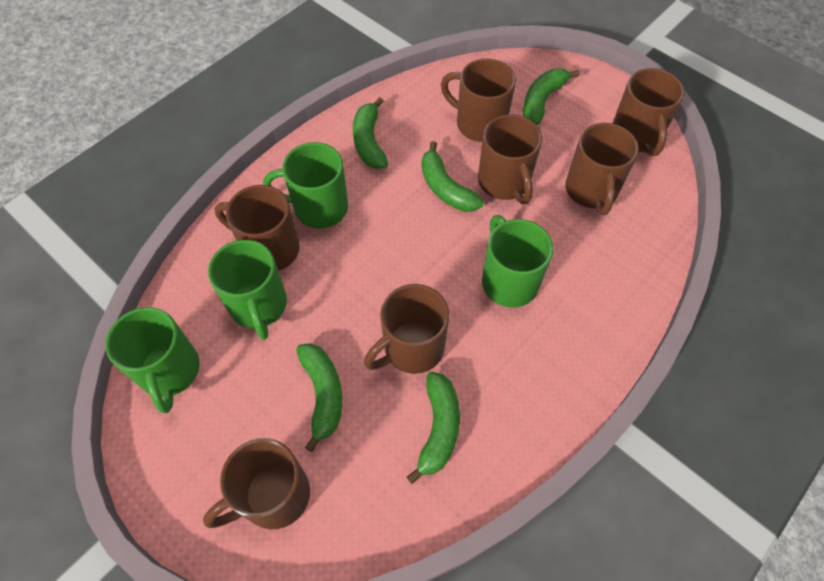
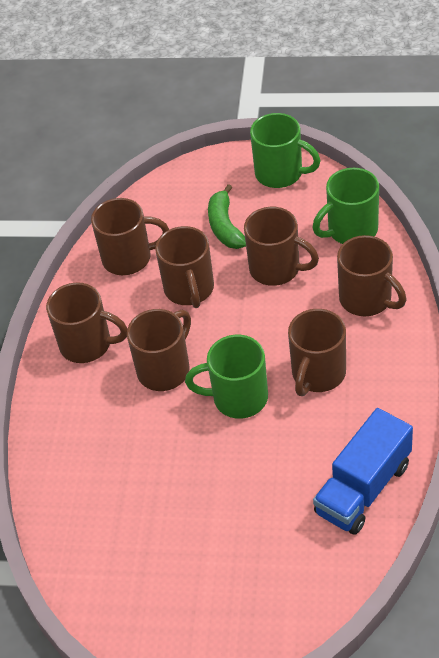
blue truck: none = 0 -> [313,408,413,535] = 1
green banana: [296,343,342,452] [353,97,388,169] [407,372,460,484] [422,141,484,212] [523,69,580,125] = 5 -> [208,184,246,249] = 1
green mug: [106,307,200,414] [208,240,287,340] [263,142,348,229] [482,215,553,307] = 4 -> [185,335,268,419] [250,113,321,188] [313,168,379,244] = 3

